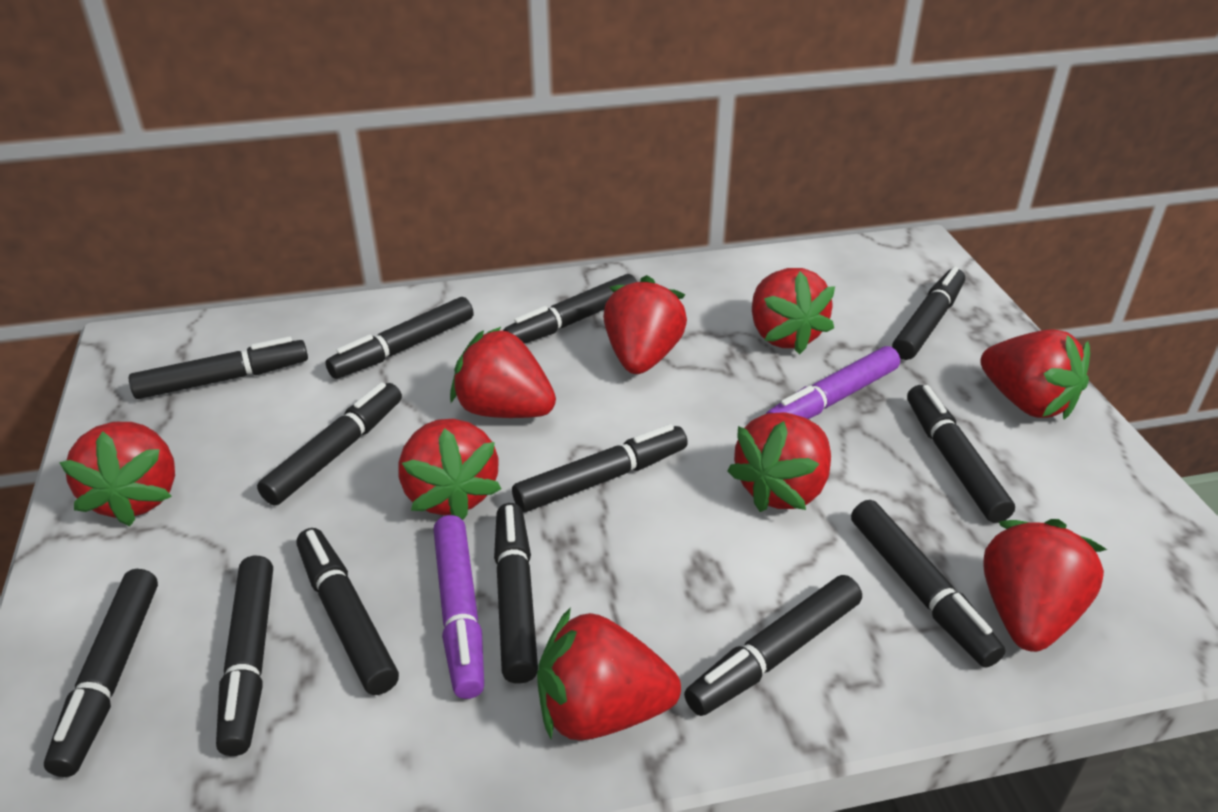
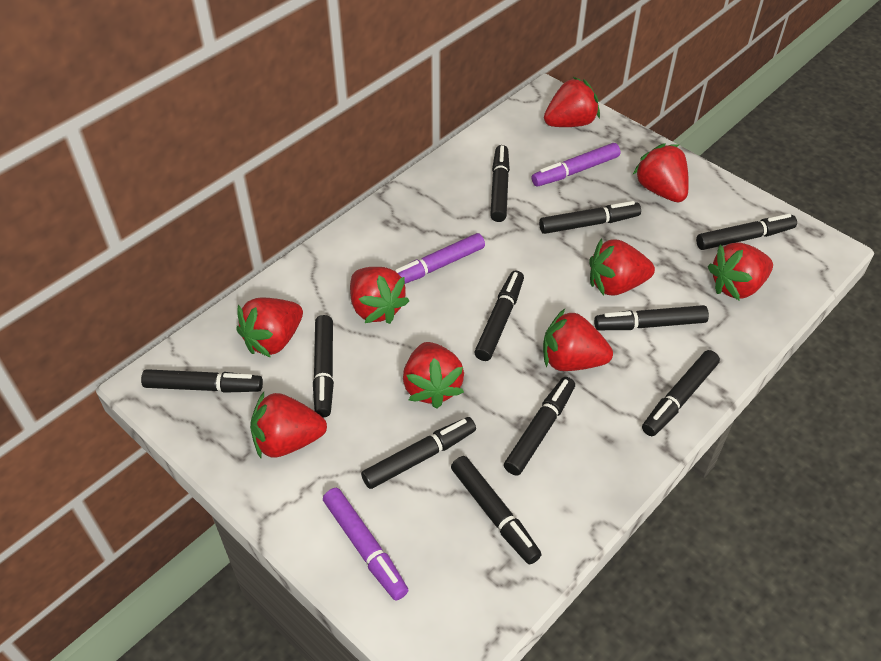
black marker: [44,569,158,777] [129,337,308,399] [216,556,273,756] [257,382,402,505] [297,528,399,695] [325,297,474,379] [494,503,538,684] [503,274,637,344] [512,424,688,512] [684,575,862,716] [851,500,1005,667] [892,267,965,360] [907,385,1015,523] = 13 -> [141,369,263,393] [313,315,334,418] [361,417,476,489] [451,456,542,564] [474,271,524,361] [490,145,510,222] [504,377,575,476] [539,201,641,234] [594,305,709,330] [642,350,720,436] [696,214,797,250] = 11
purple marker: [433,515,484,699] [766,346,900,419] = 2 -> [323,488,408,601] [395,233,485,284] [532,143,620,186] = 3

